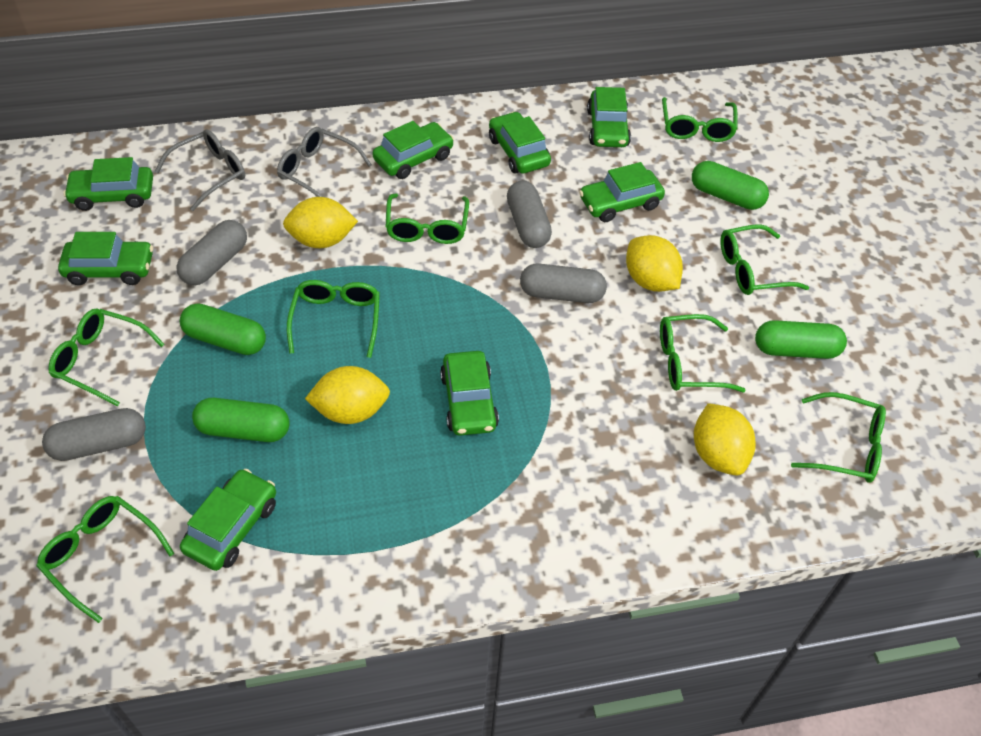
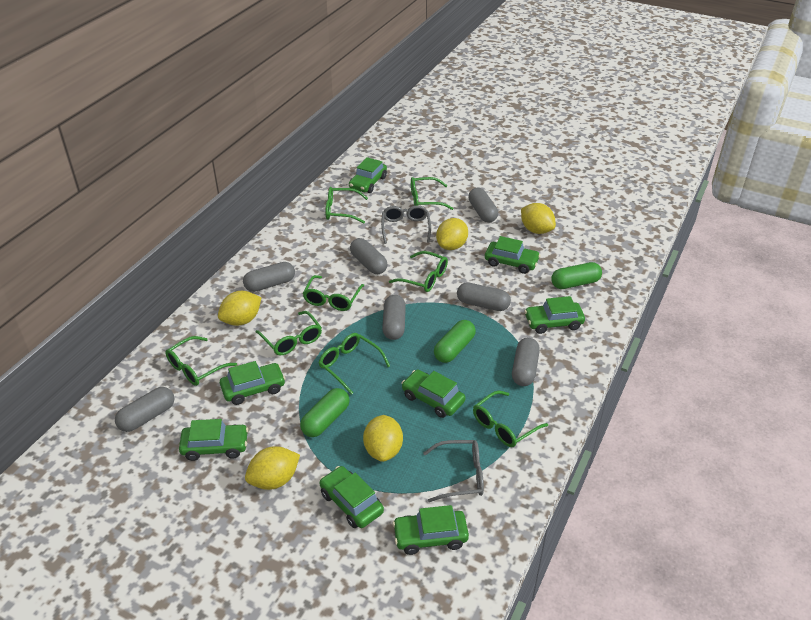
green capsule: [180,304,266,355] [192,398,290,442] [692,161,769,210] [755,320,847,359] = 4 -> [300,388,350,437] [434,320,476,363] [551,262,602,289] = 3
grey capsule: [42,408,146,461] [176,220,247,285] [507,181,552,248] [520,263,607,303] = 4 -> [115,387,174,432] [243,262,295,292] [350,238,388,274] [382,295,406,340] [457,282,511,311] [468,188,498,223] [512,338,540,386] = 7
yellow lemon: [283,197,358,248] [305,366,390,424] [626,235,683,292] [694,403,756,476] = 4 -> [218,291,262,326] [245,446,300,490] [363,415,403,462] [436,218,468,250] [521,203,556,234] = 5

